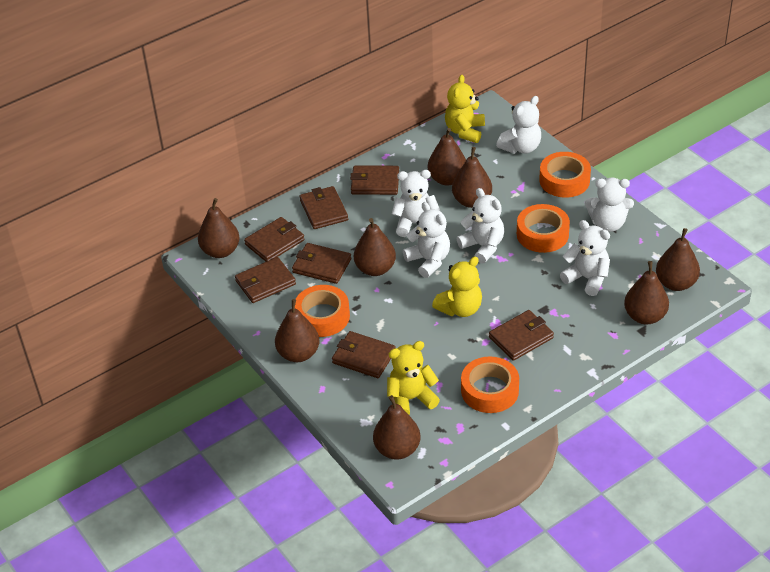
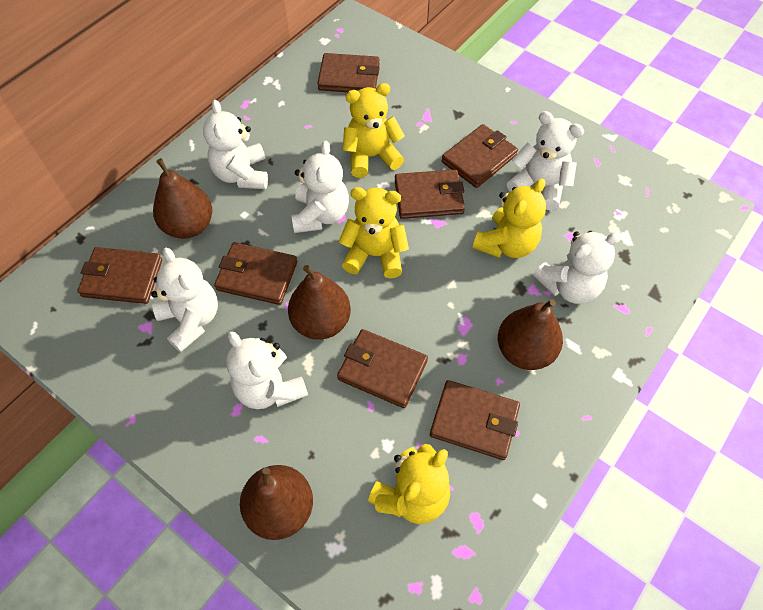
brown pear: [198,198,240,258] [275,299,319,362] [354,218,396,276] [373,395,421,460] [428,128,466,185] [452,147,492,208] [624,261,669,325] [656,228,700,291] = 8 -> [153,158,212,239] [240,465,313,540] [288,265,351,340] [498,299,563,370] = 4
orange tape: [295,285,350,337] [461,356,519,413] [517,204,570,253] [539,152,591,198] = 4 -> none = 0
yellow teddy bear: [387,341,440,414] [432,257,482,317] [445,75,485,143] = 3 -> [338,187,409,278] [343,83,405,178] [368,444,450,524] [473,178,546,258] = 4

